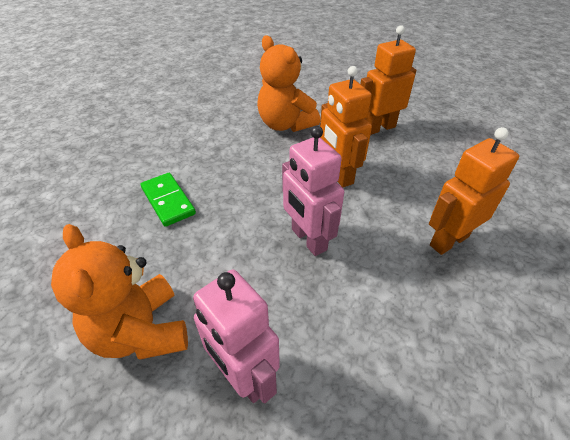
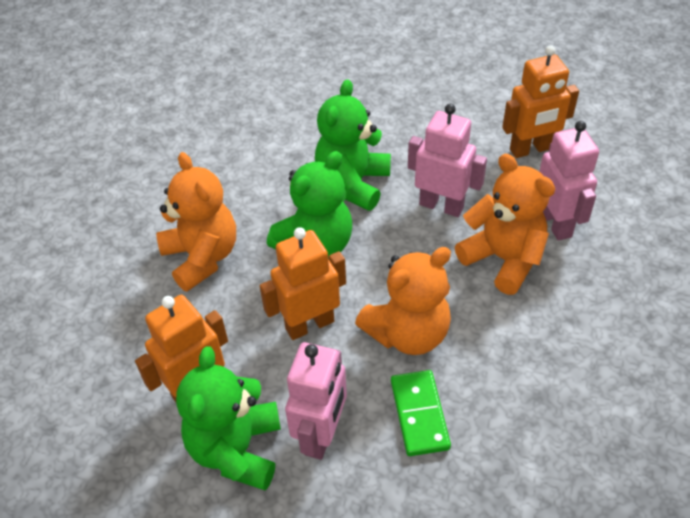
green teddy bear: none = 0 -> [176,346,281,491] [267,151,352,259] [315,79,391,211] = 3
orange teddy bear: [51,224,188,360] [257,35,320,132] = 2 -> [156,152,236,292] [355,247,451,355] [455,154,555,295] = 3
pink robot: [193,270,280,403] [282,126,344,256] = 2 -> [285,342,347,460] [408,104,487,217] [539,121,599,241] = 3

